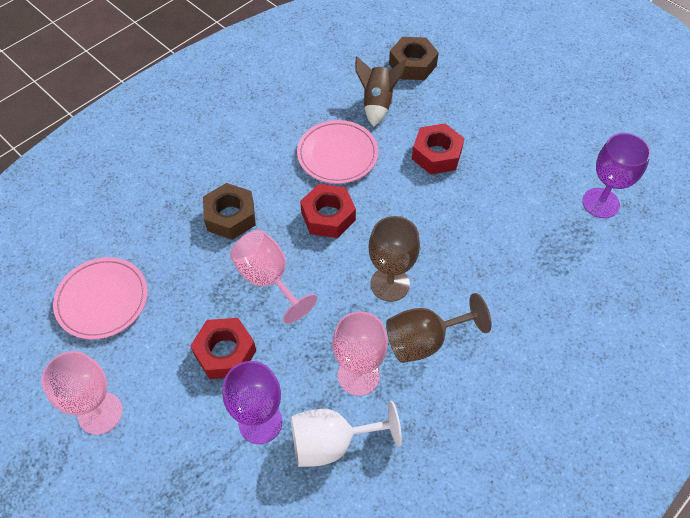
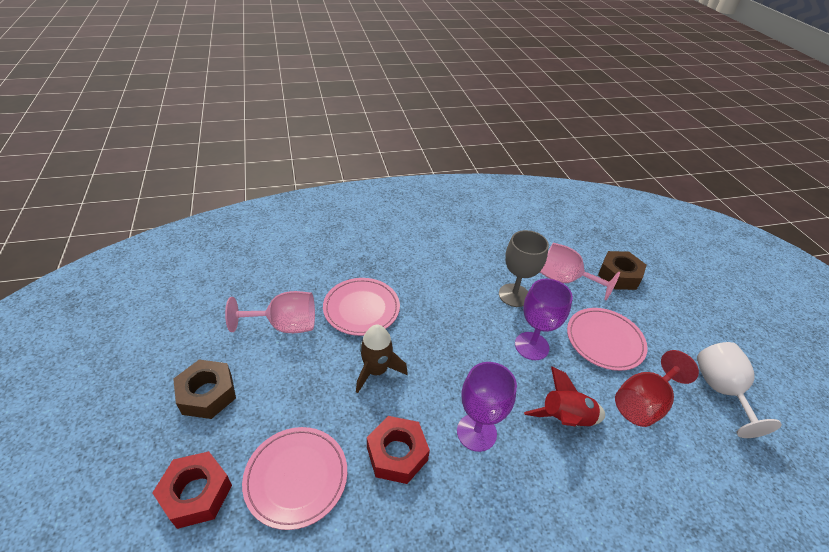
brown goblet: [368,216,420,302] [386,293,492,363] = 2 -> none = 0
grey goblet: none = 0 -> [499,230,549,307] = 1
pink goblet: [41,351,123,435] [230,230,317,324] [332,311,388,396] = 3 -> [225,291,315,333] [539,243,620,300] = 2
pink plate: [53,257,148,340] [297,120,378,184] = 2 -> [242,427,347,530] [323,278,400,336] [567,308,648,371] = 3
red goblet: none = 0 -> [615,350,699,427] = 1
red nut: [190,318,256,379] [300,184,356,238] [412,123,464,175] = 3 -> [152,451,232,529] [367,416,430,484] = 2
red rocket: none = 0 -> [524,366,605,428] = 1

